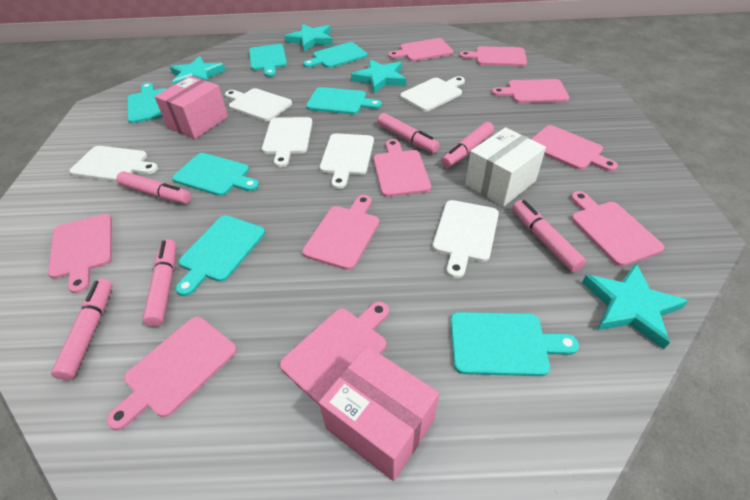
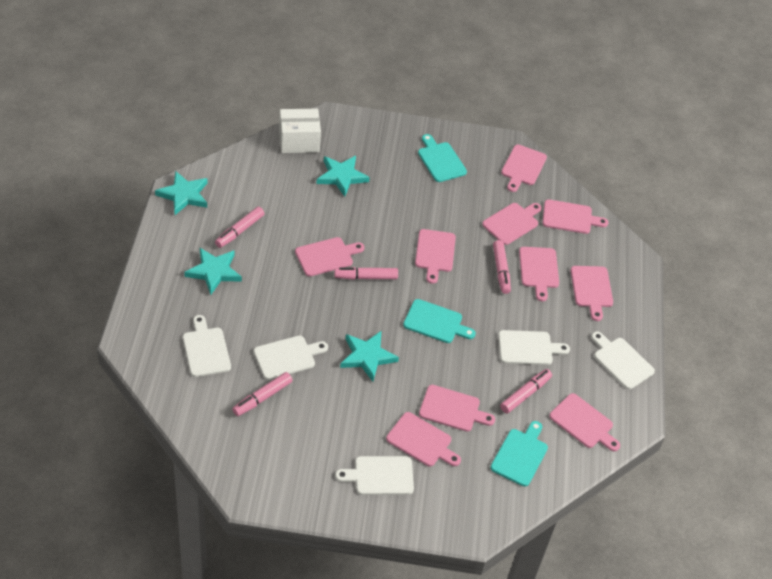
pink box: [154,76,228,139] [319,346,439,481] = 2 -> none = 0
pink marker: [51,279,113,380] [116,171,191,204] [142,239,176,327] [378,113,440,153] [441,122,494,168] [512,200,586,272] = 6 -> [215,207,265,248] [232,372,293,416] [334,267,398,280] [493,240,511,294] [500,369,552,413] = 5
turquoise cutting board: [127,83,166,123] [172,153,259,196] [176,215,265,296] [249,44,287,77] [303,42,367,68] [306,87,382,115] [450,312,579,376] = 7 -> [403,299,476,343] [418,134,467,182] [490,421,548,487] = 3
white cutting board: [69,146,158,182] [225,88,292,121] [262,117,313,167] [320,133,374,189] [400,76,465,112] [433,200,499,278] = 6 -> [183,315,231,377] [254,336,328,380] [335,456,414,495] [498,330,570,365] [591,332,655,389] = 5

